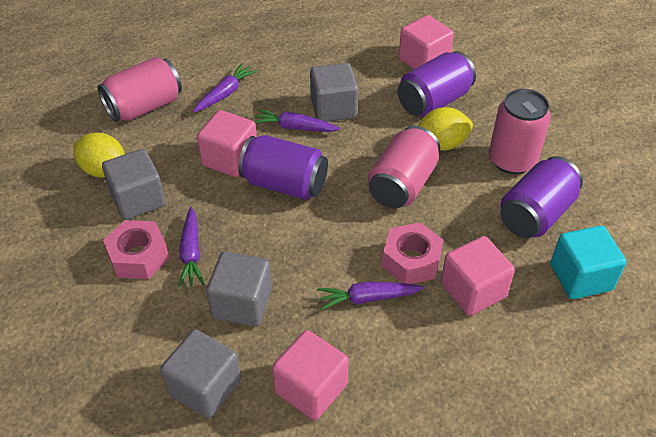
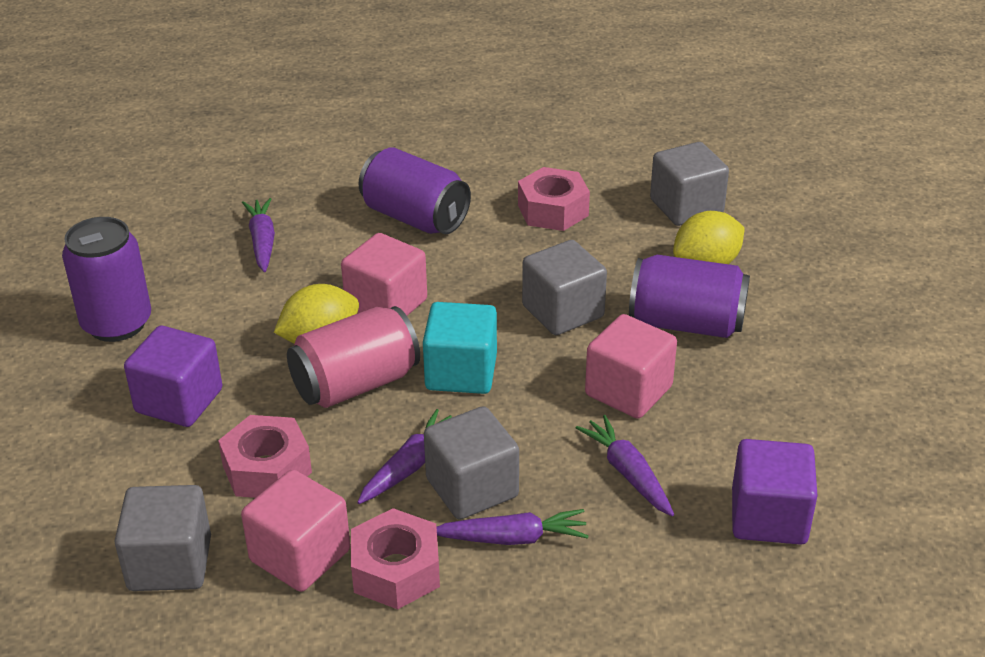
pink can: [98,57,182,122] [368,126,440,208] [489,89,551,174] = 3 -> [287,306,420,408] = 1
pink cube: [197,110,257,177] [272,330,349,420] [399,15,454,69] [441,236,515,316] = 4 -> [241,470,350,592] [341,233,427,316] [585,314,677,419] = 3
pink nut: [103,220,169,279] [382,222,443,284] = 2 -> [218,415,312,498] [351,508,440,609] [518,167,590,231] = 3
purple cube: none = 0 -> [124,326,222,427] [732,439,818,545] = 2

